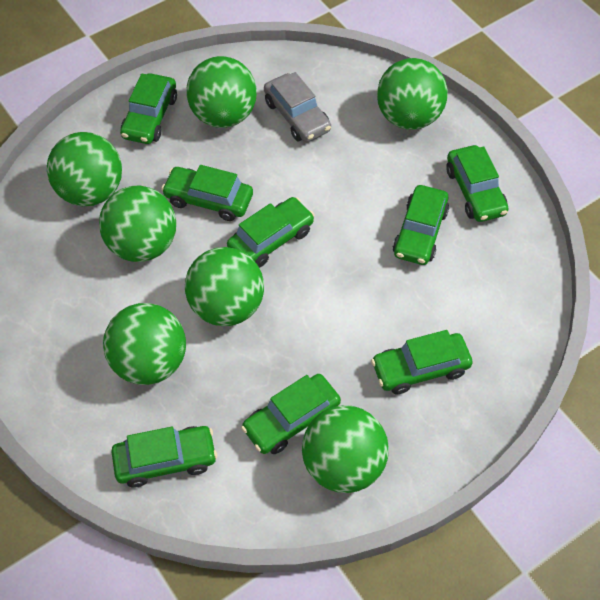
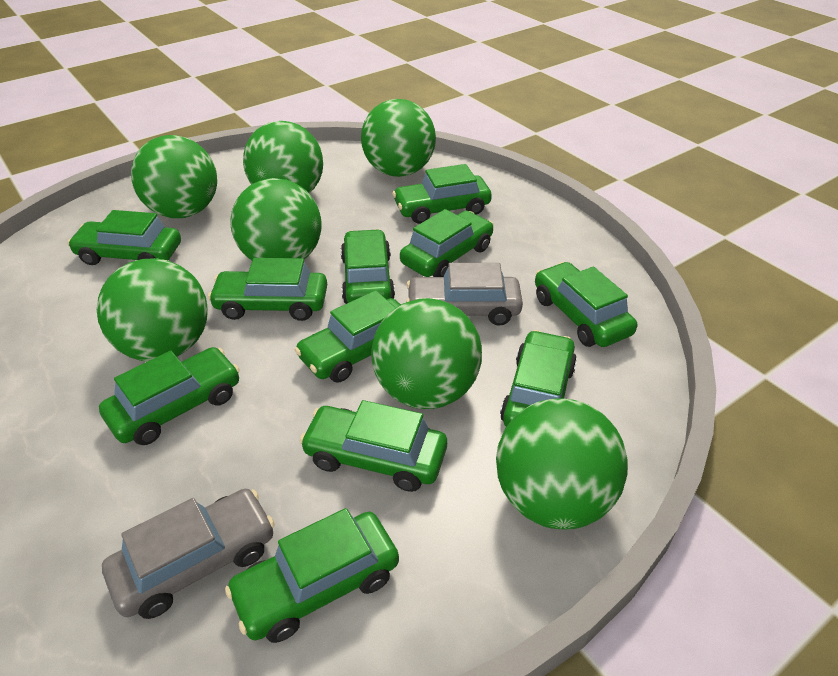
green car: [111,426,217,487] [120,73,177,144] [161,165,253,221] [227,197,314,268] [241,374,341,454] [371,330,473,395] [393,185,449,265] [446,145,509,222] = 8 -> [67,210,181,265] [99,347,240,445] [208,258,327,321] [225,508,399,643] [295,290,401,382] [299,400,447,492] [341,229,395,304] [392,164,492,224] [400,209,494,277] [500,330,577,426] [535,262,637,347] = 11
grey car: [264,72,331,142] = 1 -> [102,489,275,619] [406,263,523,326] = 2

